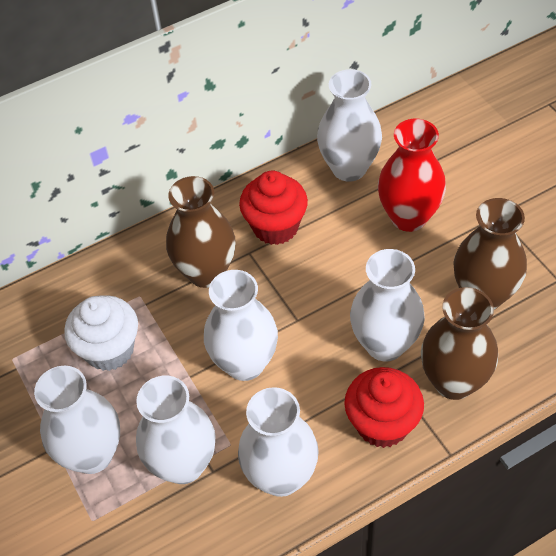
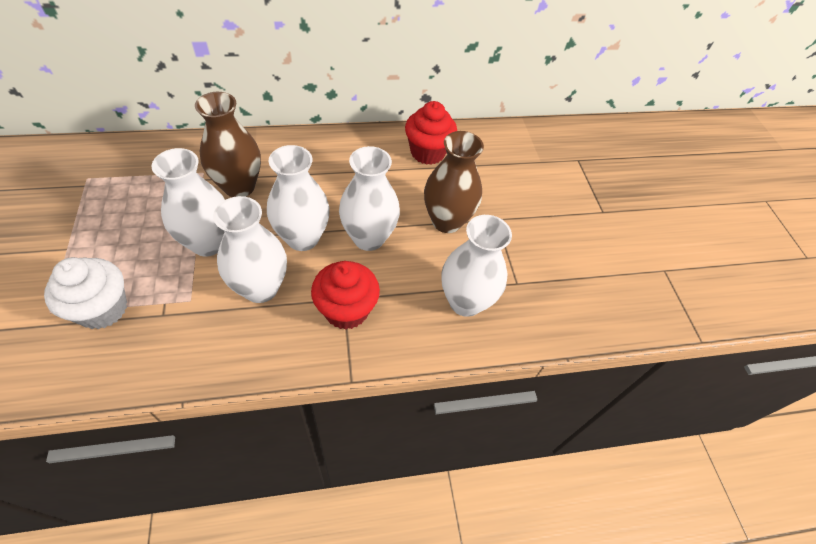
brown vase: [166,176,236,288] [421,287,498,400] [453,198,527,310] = 3 -> [195,92,261,197] [424,131,484,233] = 2
red vase: [378,119,446,232] = 1 -> none = 0
white vase: [34,366,120,474] [136,376,216,484] [204,270,278,381] [238,387,319,497] [317,69,382,182] [350,249,425,361] = 6 -> [152,148,225,257] [213,196,287,303] [267,145,330,251] [339,146,400,251] [441,215,512,317] = 5

